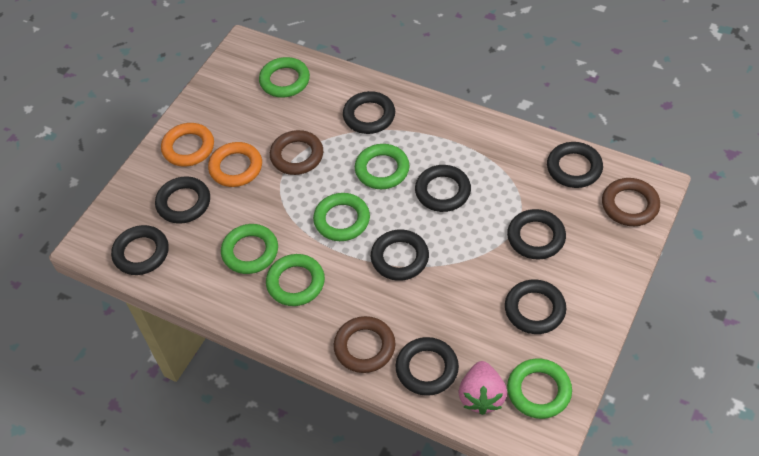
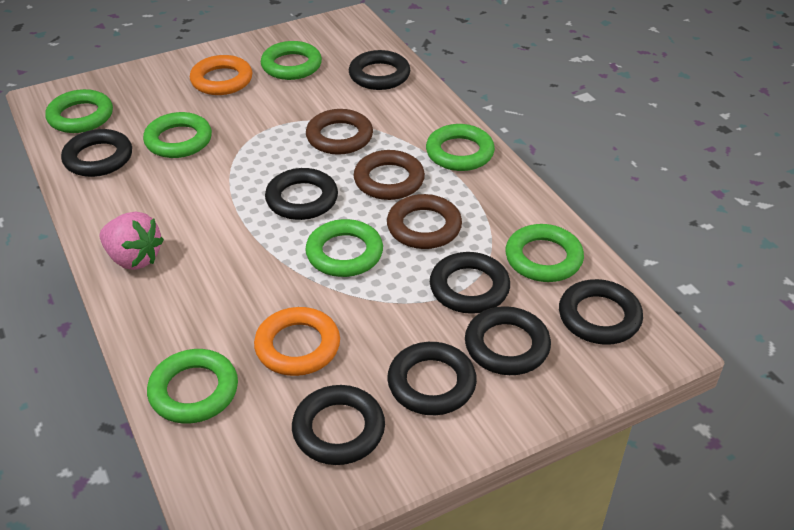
black ring: [111,225,169,275] [155,176,210,224] [343,91,395,134] [371,229,429,281] [396,337,459,396] [415,165,471,212] [505,279,566,334] [507,209,566,260] [547,142,603,188] = 9 -> [61,129,132,177] [265,168,338,220] [292,385,385,465] [349,50,410,90] [387,342,477,415] [430,252,510,314] [465,306,551,375] [559,279,643,345] = 8
green ring: [221,224,278,274] [259,57,310,98] [266,254,325,306] [313,193,370,241] [355,144,410,189] [507,359,572,419] = 6 -> [45,89,113,133] [143,112,212,158] [147,349,238,424] [261,41,322,80] [305,219,383,277] [426,124,495,171] [505,224,584,282] = 7

